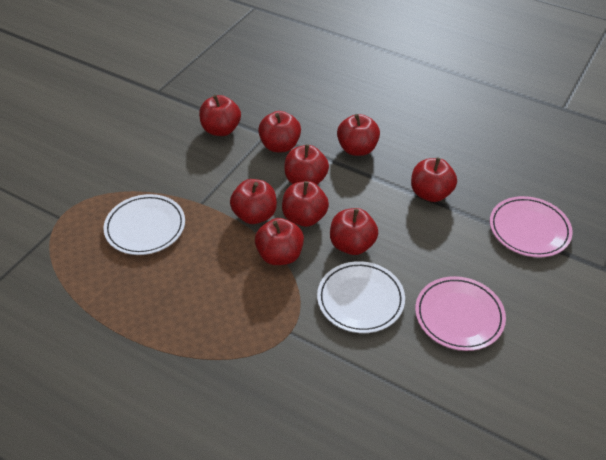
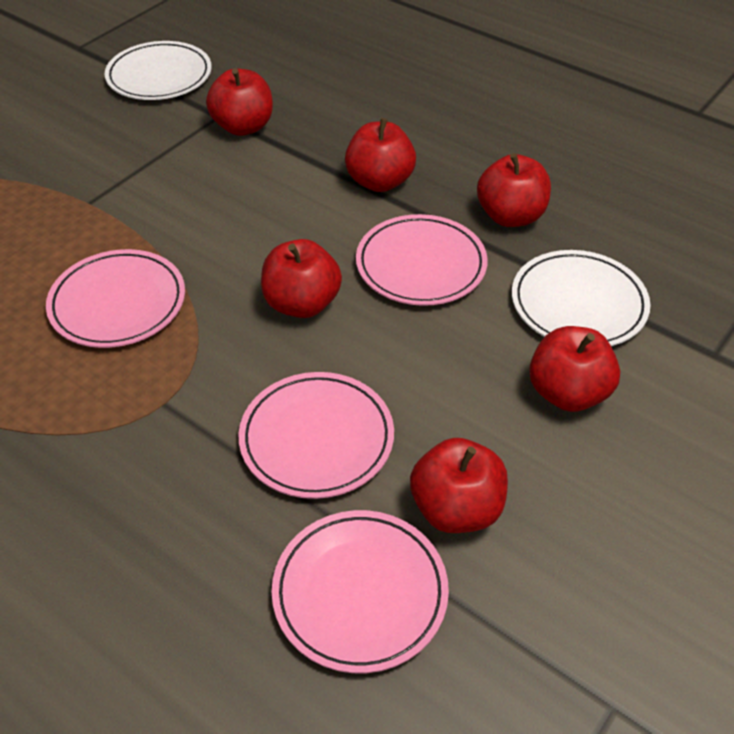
pink plate: [415,276,506,351] [490,196,573,257] = 2 -> [46,249,185,348] [239,372,394,499] [272,510,449,673] [356,214,488,306] = 4
red apple: [199,95,241,136] [230,179,277,224] [255,218,304,265] [258,111,301,152] [282,181,329,227] [284,144,329,185] [330,208,378,255] [337,114,380,156] [411,157,457,202] = 9 -> [206,68,273,136] [261,239,342,318] [345,118,416,192] [410,438,508,533] [477,153,551,227] [529,326,620,412] = 6

